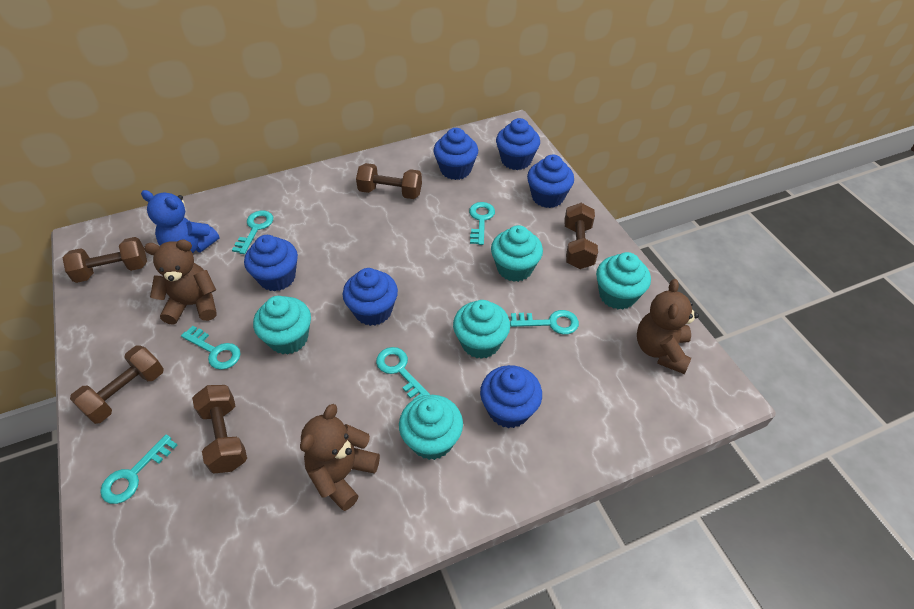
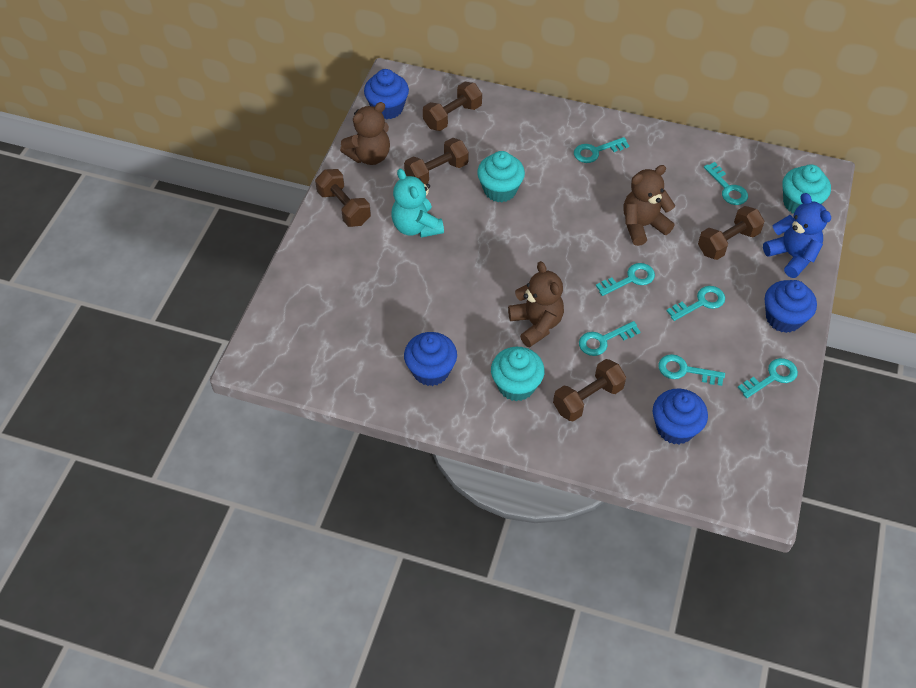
blue cupcake: [244,235,298,291] [343,268,398,326] [433,128,478,180] [480,365,542,428] [496,118,540,170] [527,155,574,208] = 6 -> [364,69,409,119] [404,332,457,386] [653,388,708,444] [765,280,817,333] = 4
turquoise cupcake: [253,296,311,355] [399,395,463,460] [453,300,510,359] [491,225,543,282] [596,252,651,310] = 5 -> [477,151,525,202] [491,347,545,401] [782,164,831,214] = 3
turquoise key: [100,434,177,504] [181,326,241,370] [232,211,273,254] [376,347,430,400] [469,202,495,245] [510,310,579,335] = 6 -> [574,137,629,163] [579,321,641,356] [596,263,655,296] [658,354,725,386] [667,286,725,321] [704,162,748,205] [738,358,798,398] = 7
turquoise teddy bear: none = 0 -> [391,169,444,238] = 1

